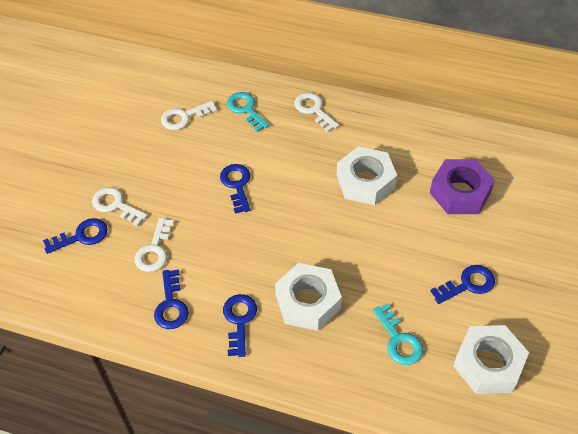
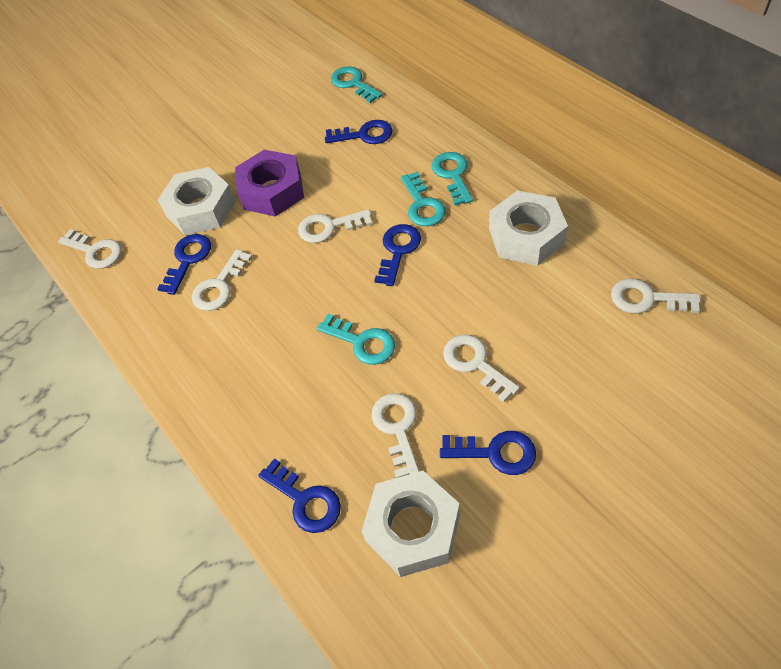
turquoise key: [227,92,269,132] [373,303,423,365] = 2 -> [317,314,395,365] [331,66,382,103] [401,172,446,226] [432,152,473,205] = 4
white key: [92,187,148,226] [134,218,174,272] [161,101,217,130] [294,92,339,133] = 4 -> [58,229,122,269] [192,249,252,311] [298,209,372,243] [372,393,419,478] [443,335,520,402] [611,278,701,314] = 6

